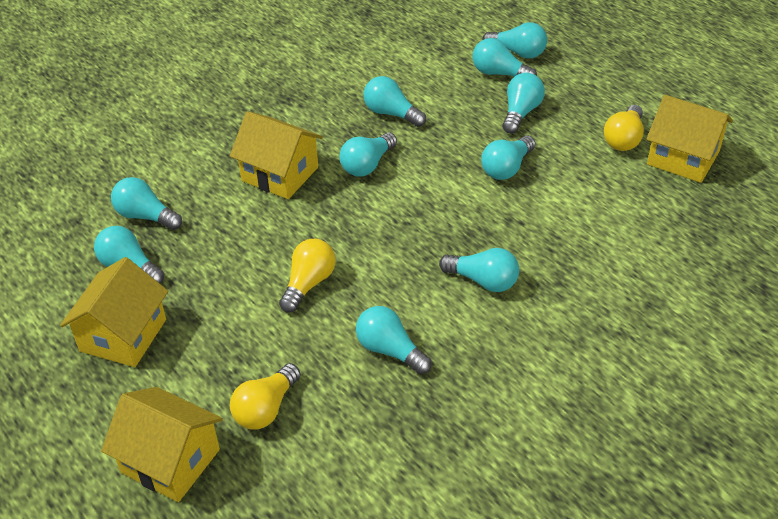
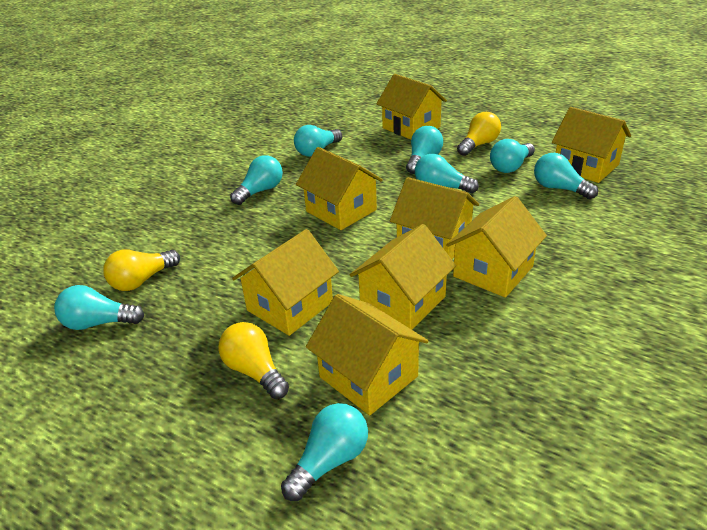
turquoise light bulb: [94,226,164,283] [111,177,182,230] [340,132,397,177] [356,306,432,374] [363,76,426,127] [439,248,519,292] [472,38,537,77] [481,135,535,180] [483,22,547,58] [503,73,545,134] = 10 -> [54,285,144,330] [230,155,283,205] [281,403,368,501] [294,125,342,157] [406,126,443,174] [415,154,479,193] [490,139,535,173] [534,153,598,199] = 8
yellow house: [60,257,168,367] [101,387,223,502] [230,111,323,199] [646,95,733,183] = 4 -> [232,229,339,336] [296,147,383,230] [306,294,429,415] [350,224,456,330] [376,74,447,139] [390,177,479,259] [446,196,547,298] [552,107,631,183] = 8

